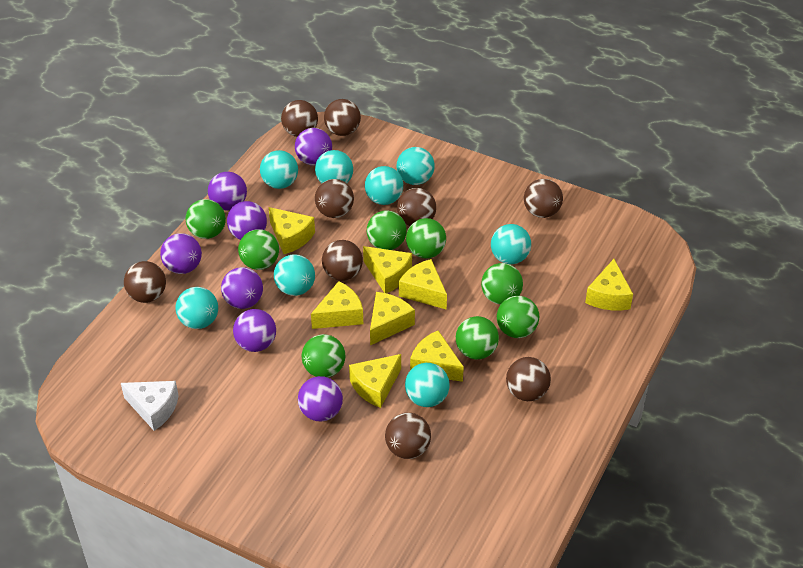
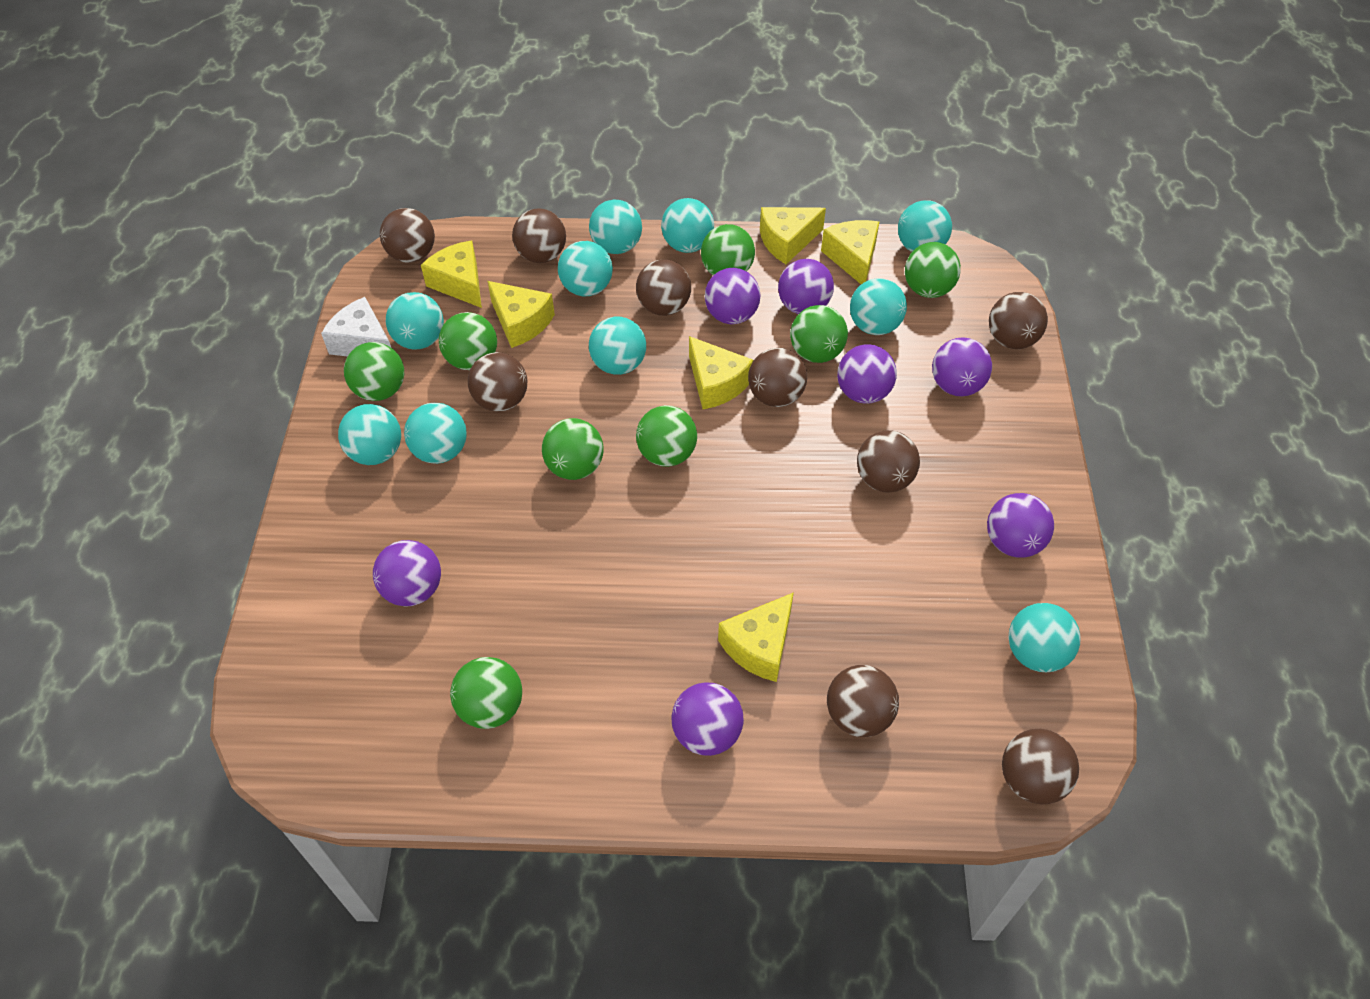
turquoise ball: [176,287,218,329] [260,150,298,189] [274,254,315,296] [315,150,353,184] [365,166,403,205] [397,147,435,185] [405,363,450,407] [491,224,531,264] = 8 -> [338,404,401,465] [386,292,444,350] [404,403,466,464] [558,241,613,296] [589,200,642,254] [589,317,646,375] [661,198,714,253] [850,278,907,335] [898,200,952,252] [1009,603,1081,672] = 10
yellow cheese: [268,207,315,254] [311,281,363,329] [349,354,401,408] [363,246,412,293] [370,292,415,345] [399,259,447,310] [410,330,464,382] [585,259,633,310] = 8 -> [421,240,482,308] [488,281,555,348] [689,336,753,409] [718,592,794,682] [760,207,826,264] [821,220,879,284] = 6

